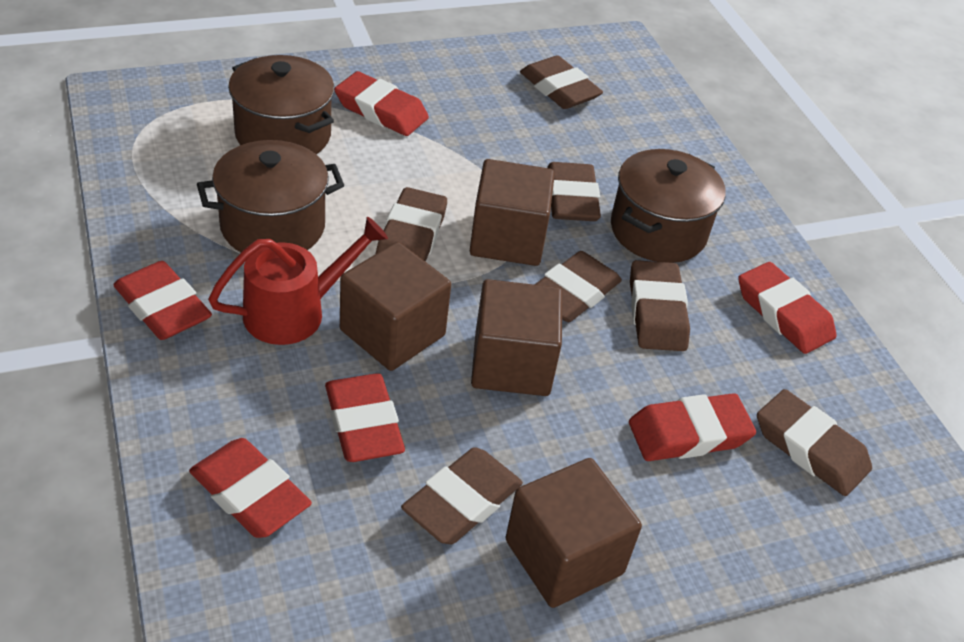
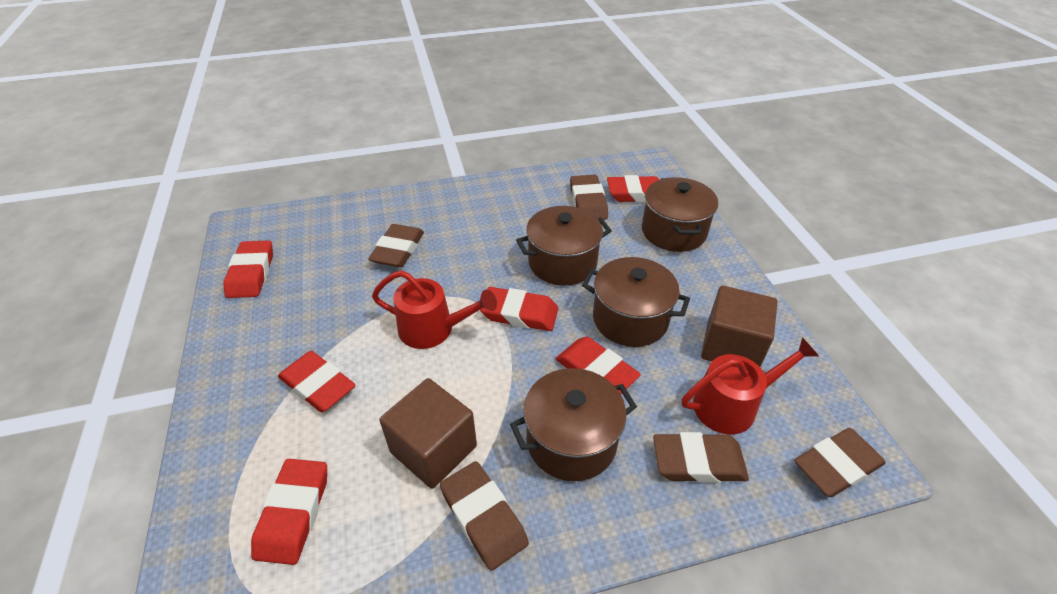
brown cube: [340,242,451,371] [470,159,555,266] [471,279,563,396] [505,458,642,608] = 4 -> [379,378,477,489] [701,285,777,367] = 2
brown eraser: [376,187,447,262] [401,447,523,544] [520,55,603,109] [534,251,622,322] [547,162,601,221] [630,260,690,351] [757,389,872,496] = 7 -> [368,224,424,267] [440,461,529,571] [570,175,608,220] [653,432,749,483] [794,428,886,497] = 5
brown pot: [197,140,344,252] [228,55,334,154] [611,149,726,263] = 3 -> [510,368,637,481] [516,206,612,286] [582,257,690,347] [642,177,718,252] = 4
red watering can: [208,217,388,345] = 1 -> [372,270,497,349] [682,337,819,435] = 2

